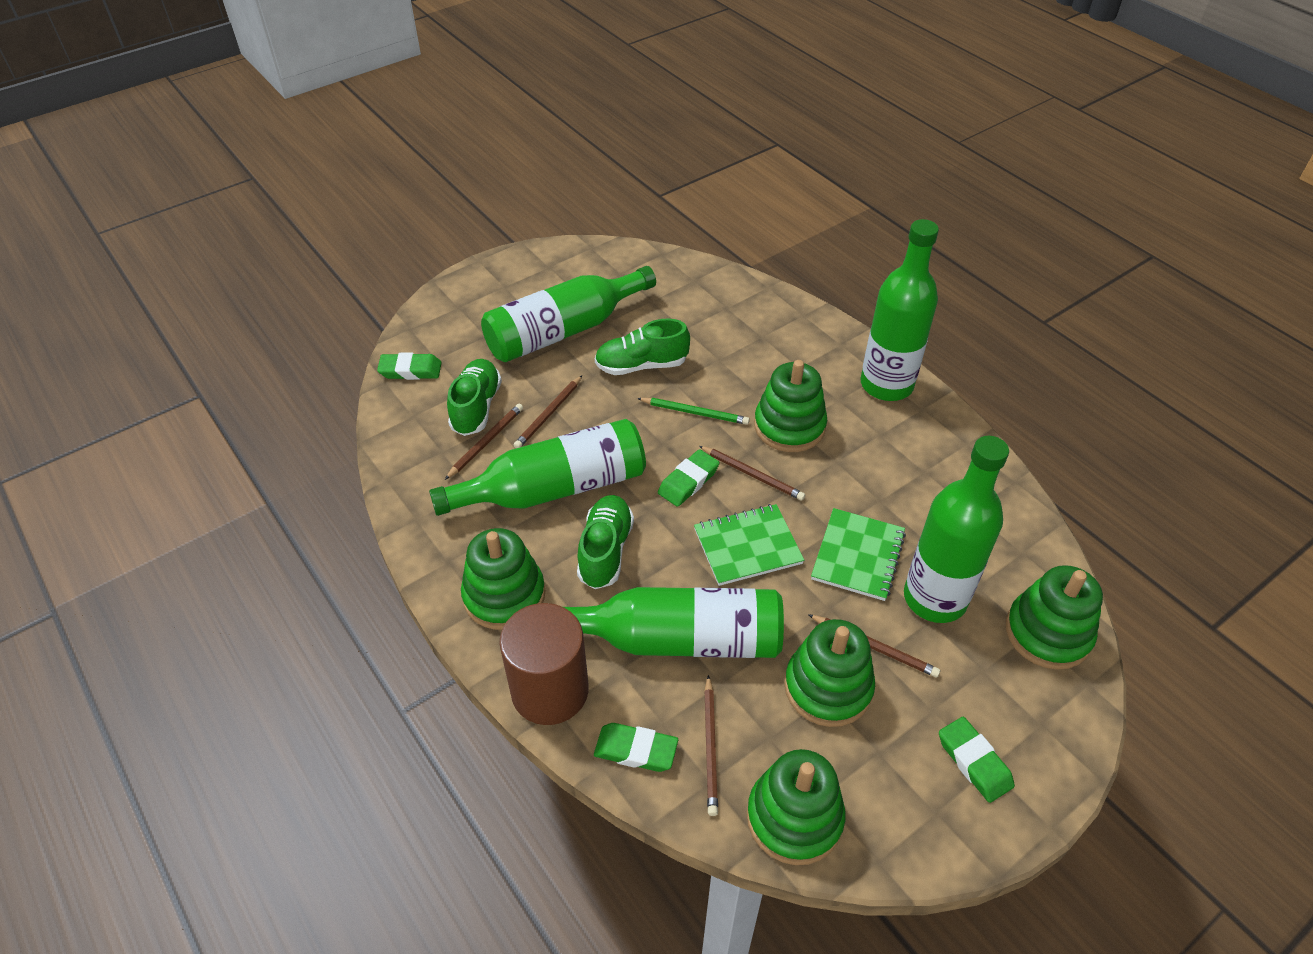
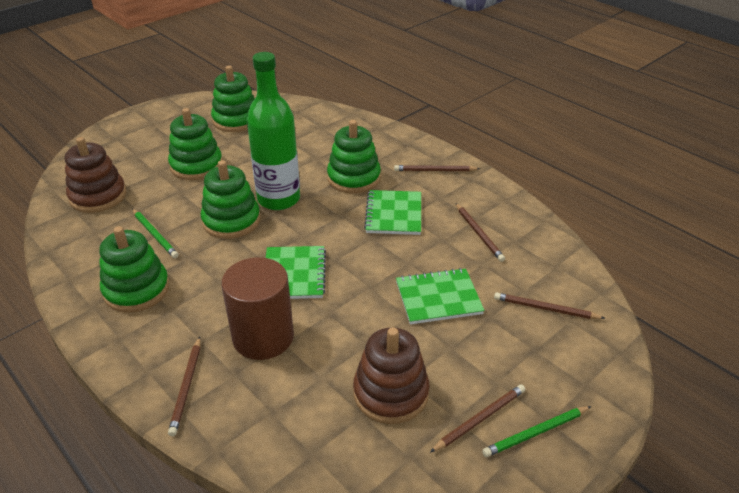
brown stacking toy: none = 0 -> [65,137,127,213] [353,327,430,424] = 2
green bottle: [429,419,646,516] [481,266,656,362] [564,587,784,658] [861,219,939,401] [904,436,1009,623] = 5 -> [247,52,300,210] = 1
green eraser: [377,353,442,380] [594,723,678,772] [658,449,719,507] [939,717,1015,803] = 4 -> none = 0
green notebook: [694,504,805,586] [811,508,906,601] = 2 -> [266,246,326,299] [364,190,421,235] [396,268,485,324] = 3
green pencil: [637,398,750,425] = 1 -> [132,209,178,258] [482,406,591,457] = 2
green shoe: [447,359,502,436] [577,495,634,589] [595,318,690,375] = 3 -> none = 0

